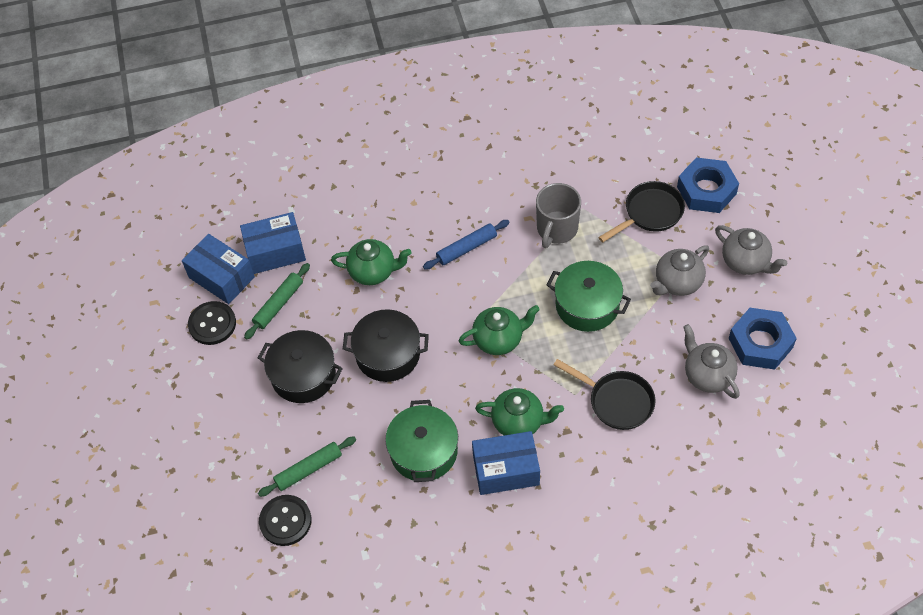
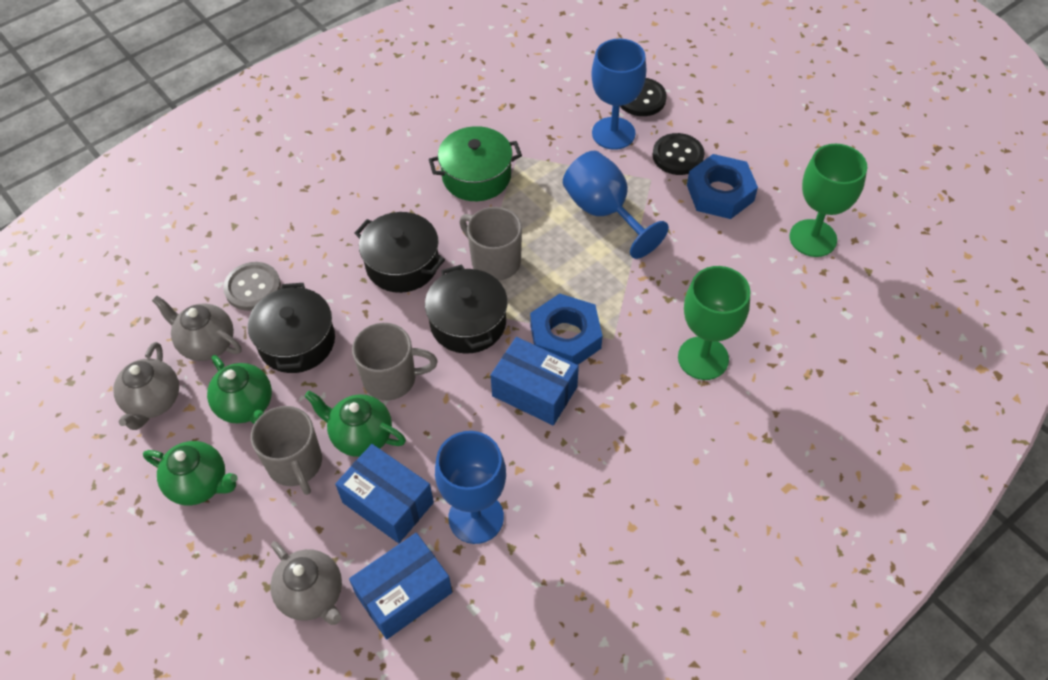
black pan: [554,359,656,430] [598,181,685,242] = 2 -> none = 0
black pot: [258,330,343,403] [343,309,429,382] = 2 -> [248,283,335,373] [355,212,445,293] [425,264,508,354] = 3
blue goblet: none = 0 -> [435,431,506,544] [563,151,669,259] [591,39,646,150] = 3
blue rolling pin: [423,220,510,269] = 1 -> none = 0
green goblet: none = 0 -> [678,266,750,380] [789,144,867,257] = 2
green pot: [385,400,458,482] [547,261,631,332] = 2 -> [429,126,522,201] = 1
green rolling pin: [244,263,310,340] [258,436,356,497] = 2 -> none = 0
grey button: none = 0 -> [223,262,281,311] = 1
grey mug: [536,183,581,248] = 1 -> [251,406,322,495] [352,323,438,400] [459,207,522,281] = 3

